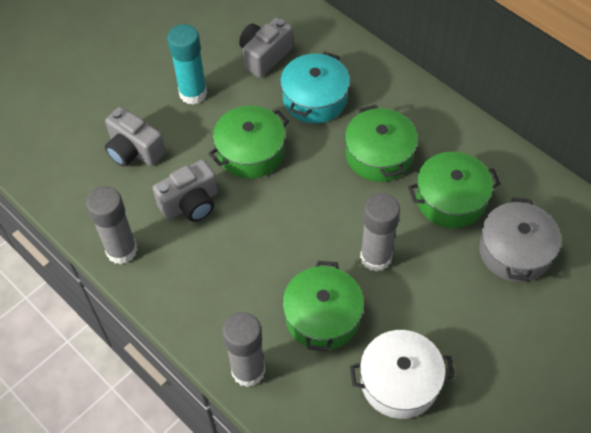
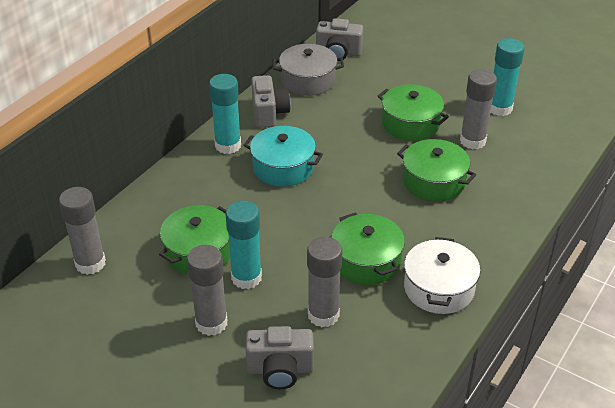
grey glue stick: [86,186,138,264] [222,312,265,387] [360,193,400,272] = 3 -> [59,187,106,275] [187,245,227,336] [307,237,342,327] [460,69,497,149] = 4
turquoise glue stick: [167,24,207,105] = 1 -> [209,74,241,154] [226,200,262,289] [490,38,524,116] = 3

